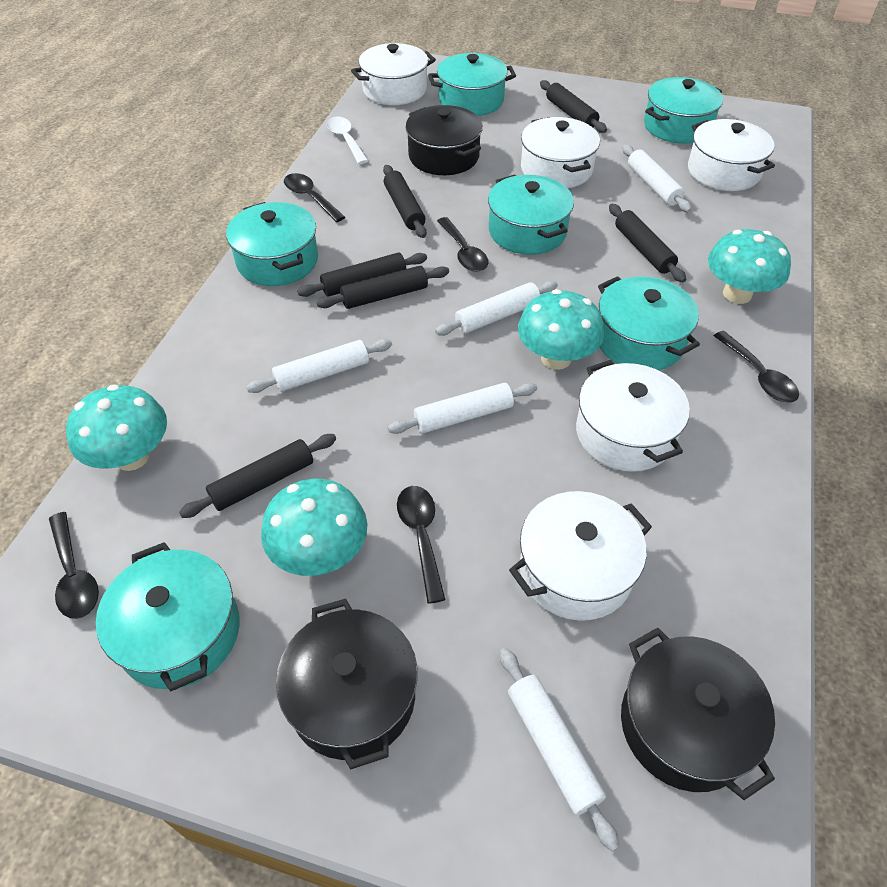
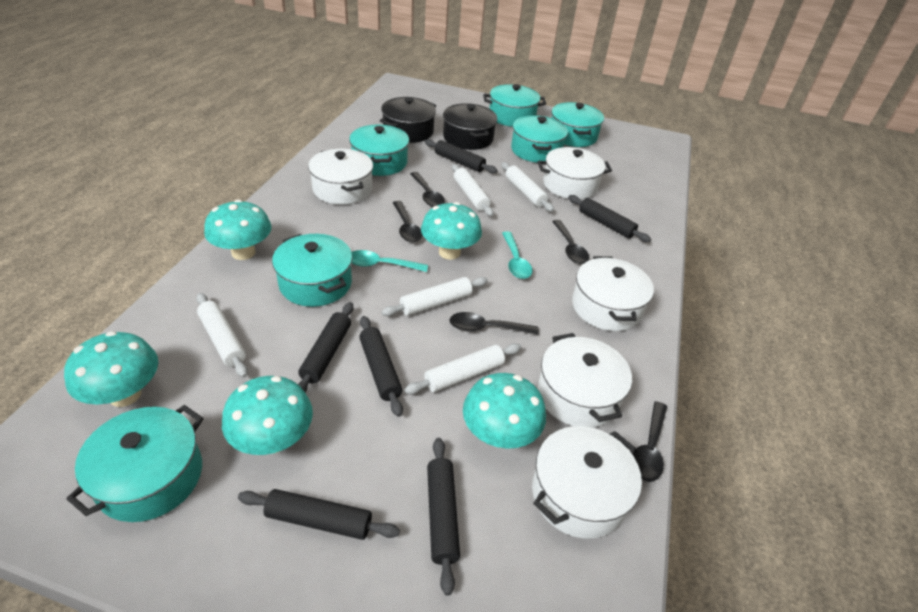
black pot: [276,599,417,769] [405,105,483,175] [621,628,775,800] = 3 -> [380,97,436,143] [443,103,497,150] = 2
turquoise mushroom: [66,384,167,471] [261,479,367,576] [518,289,604,370] [708,229,791,304] = 4 -> [64,331,158,407] [204,200,271,260] [222,376,313,455] [421,202,482,260] [463,373,546,449] = 5
turquoise spoon: none = 0 -> [352,250,428,272] [502,232,532,279] = 2
white spoon: [326,117,368,164] = 1 -> none = 0

